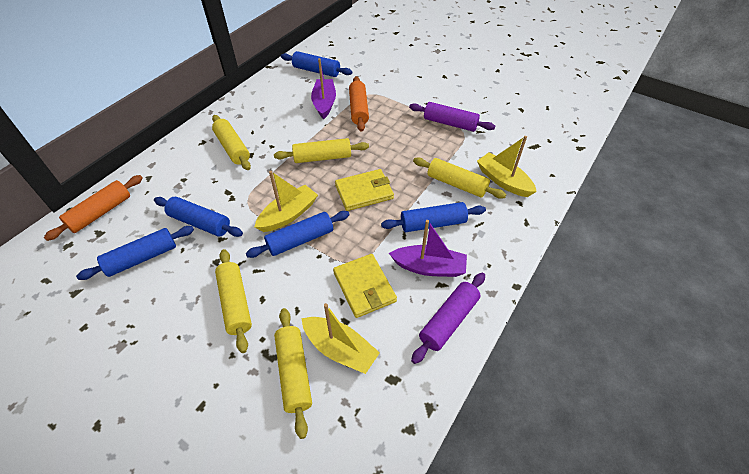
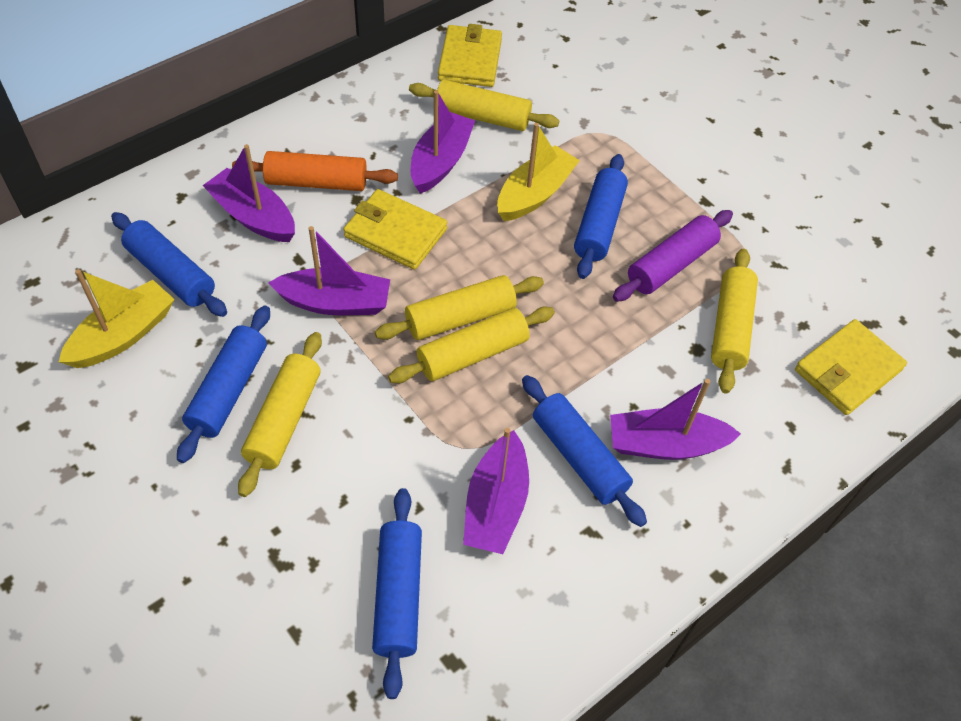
orange rolling pin: [44,175,143,241] [349,76,369,132] = 2 -> [232,151,398,191] = 1
purple boat: [311,58,336,119] [389,220,467,277] = 2 -> [202,144,295,242] [268,226,390,315] [410,90,475,194] [463,428,529,554] [610,379,741,460] = 5
purple rolling pin: [409,102,495,132] [411,273,485,364] = 2 -> [613,210,733,302] = 1
yellow boat: [255,171,318,232] [302,303,380,374] [477,136,537,197] = 3 -> [59,269,175,368] [497,123,580,221] = 2
yellow wallet: [333,254,397,318] [335,169,394,211] = 2 -> [343,189,447,270] [438,24,502,87] [795,319,907,415] = 3

